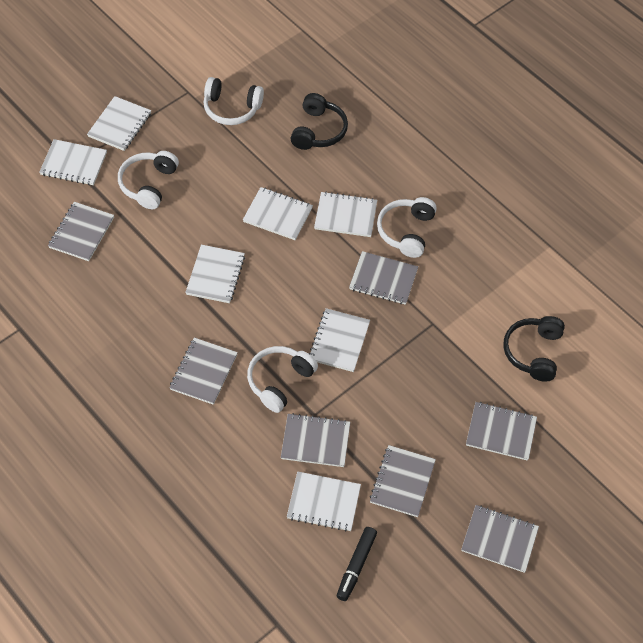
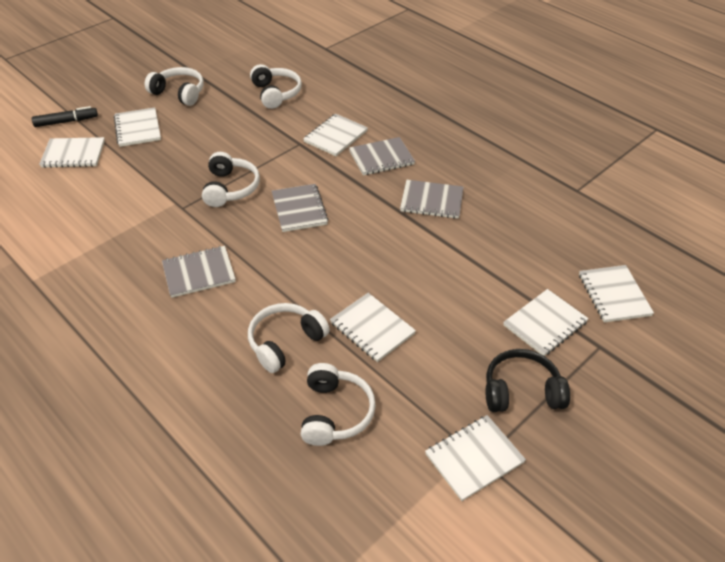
black headphones: [291,93,348,150] [503,316,565,382] = 2 -> [485,349,570,412] = 1
grey notebook: [48,202,114,261] [169,337,238,405] [281,413,350,467] [349,251,418,305] [370,445,436,517] [461,505,539,573] [466,402,537,461] = 7 -> [162,246,236,298] [272,184,328,232] [349,137,415,176] [400,180,463,219] = 4
white headphones: [118,151,179,209] [203,77,264,125] [247,346,318,413] [377,197,437,258] = 4 -> [145,67,204,106] [202,152,260,207] [248,303,330,373] [250,64,302,109] [301,363,376,446] = 5

